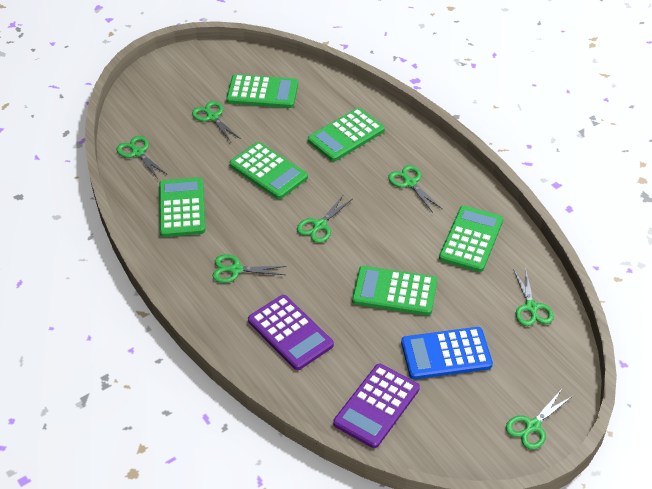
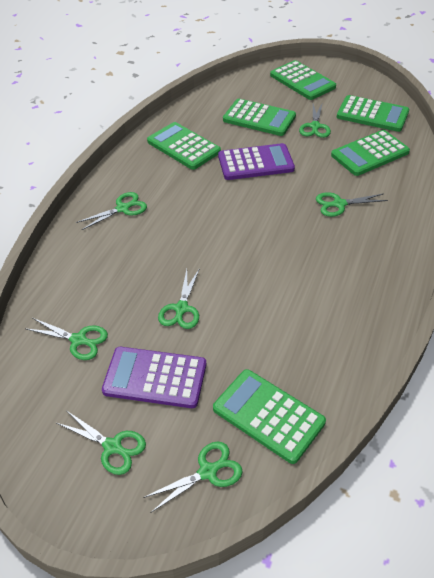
blue calculator: [401,327,493,379] = 1 -> none = 0

